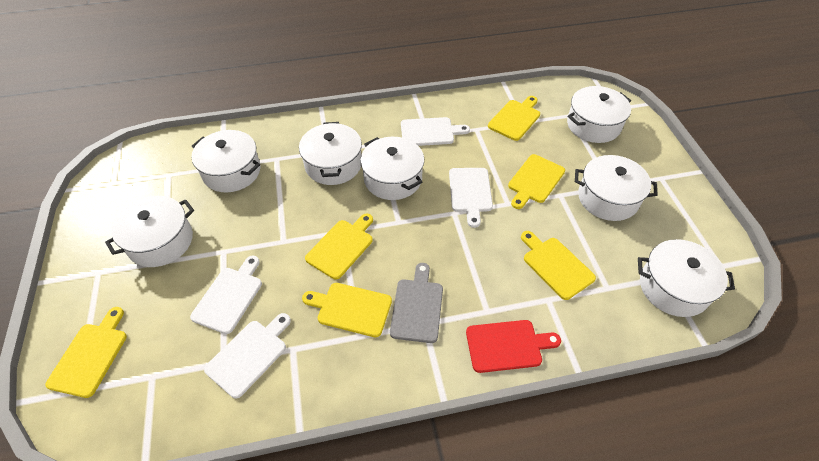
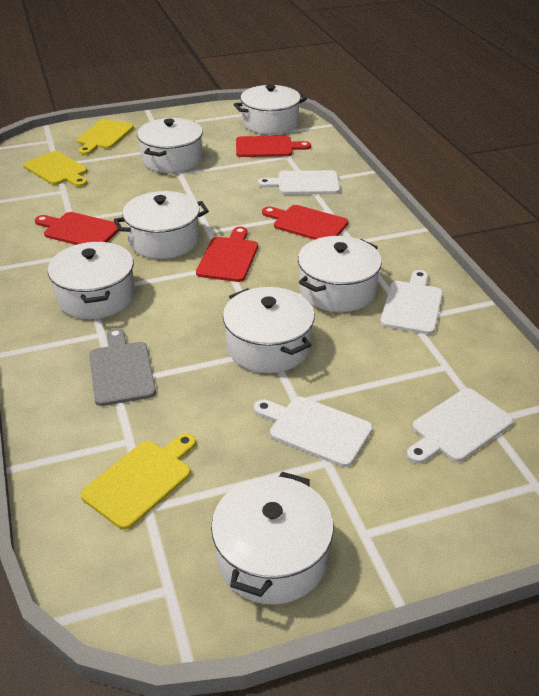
red cutting board: [466,320,561,373] = 1 -> [35,212,119,245] [196,227,258,282] [236,136,311,157] [262,205,348,240] = 4
yellow cutting board: [46,307,127,398] [302,283,392,337] [305,214,373,279] [488,96,540,141] [508,154,565,209] [521,231,596,300] = 6 -> [23,151,87,187] [77,119,134,155] [81,433,196,530] = 3

